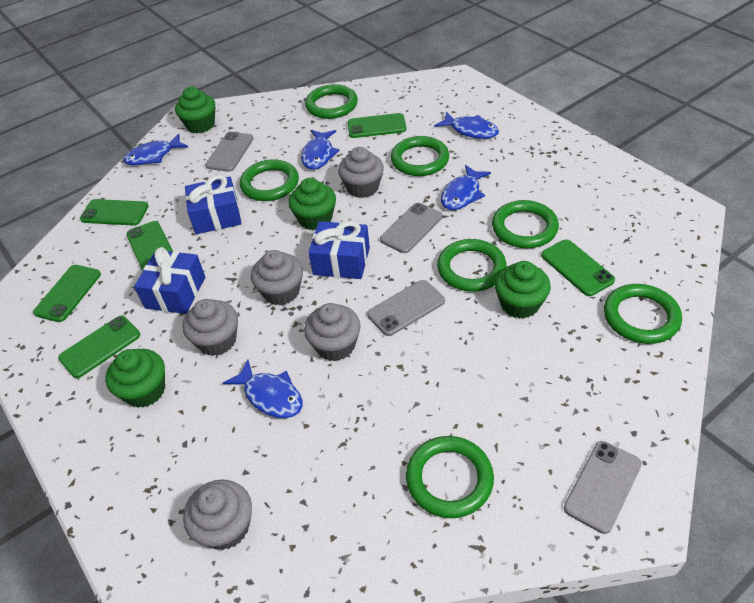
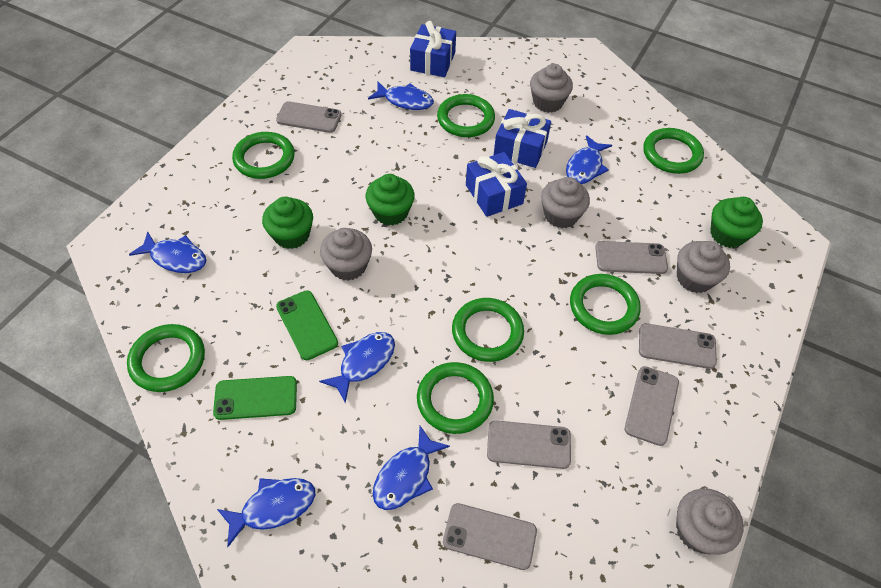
blue fish: [123,133,188,166] [223,359,303,418] [301,130,340,170] [434,111,499,139] [441,165,491,210] = 5 -> [129,231,206,273] [217,478,315,547] [319,332,395,403] [368,82,434,110] [373,426,450,510] [566,135,612,184] = 6
green cupcake: [105,349,165,408] [175,87,215,133] [289,178,336,230] [495,261,551,319] = 4 -> [262,197,313,249] [366,174,415,226] [711,197,763,248] = 3
green phone: [33,265,101,322] [58,316,140,378] [80,199,148,226] [126,221,173,271] [348,113,406,138] [541,239,615,296] = 6 -> [213,376,297,420] [276,290,338,360] = 2
grey phone: [205,132,254,172] [367,280,445,336] [380,203,442,253] [564,441,642,534] = 4 -> [276,101,342,133] [443,503,537,570] [487,420,571,469] [595,241,668,274] [625,366,679,446] [639,323,717,369] = 6

